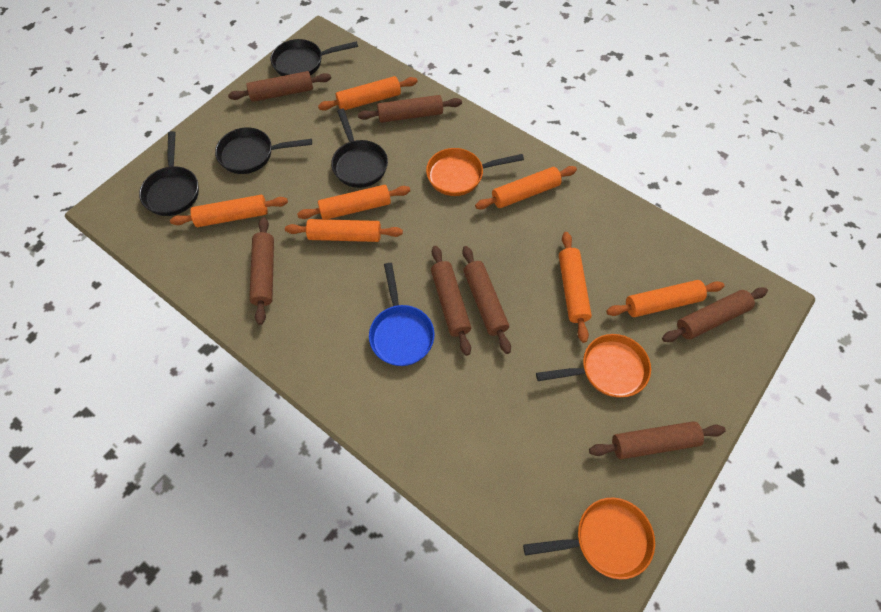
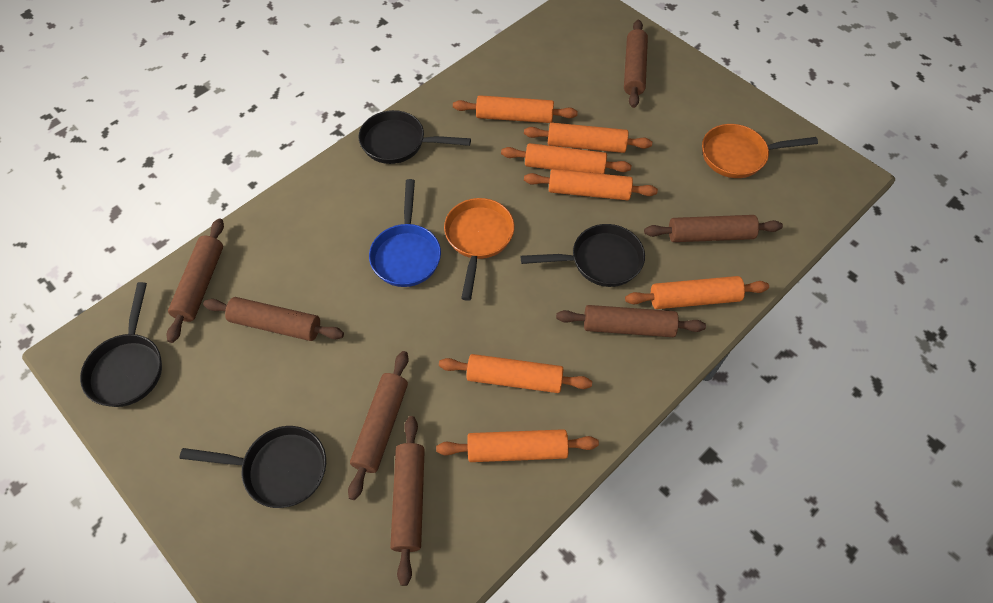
orange pan: [426,148,524,196] [523,498,655,579] [536,334,651,397] = 3 -> [444,198,515,301] [702,124,818,178] = 2

